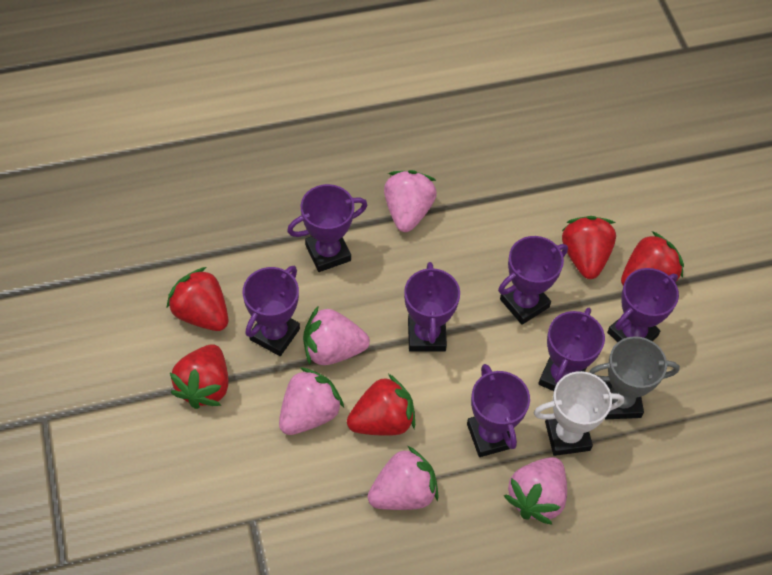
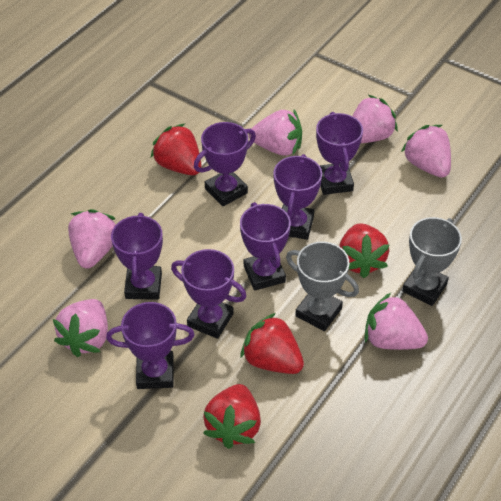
grey trophy: [589,336,680,419] = 1 -> [286,242,359,331] [402,217,462,306] = 2
pink strawberry: [279,367,344,435] [303,307,370,365] [368,446,439,510] [384,170,437,232] [504,457,567,525] = 5 -> [53,299,108,357] [68,209,116,268] [249,110,302,156] [353,95,398,143] [365,293,428,350] [401,125,451,178] = 6
red strawberry: [166,267,228,331] [170,344,229,409] [347,374,415,436] [562,216,616,279] [621,231,684,286] = 5 -> [151,123,201,175] [203,384,261,449] [240,313,304,374] [339,223,390,278] = 4
white trophy: [533,371,625,456] = 1 -> none = 0

